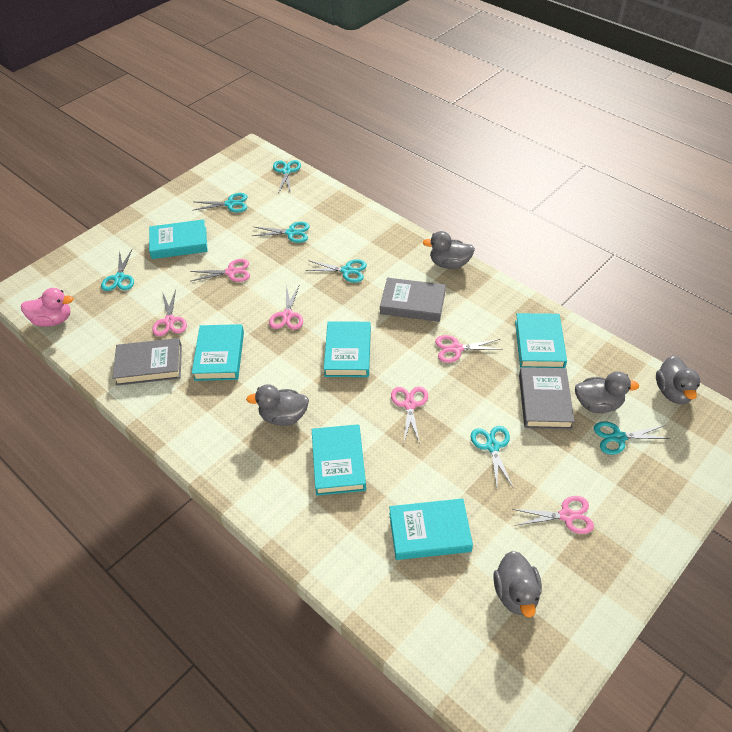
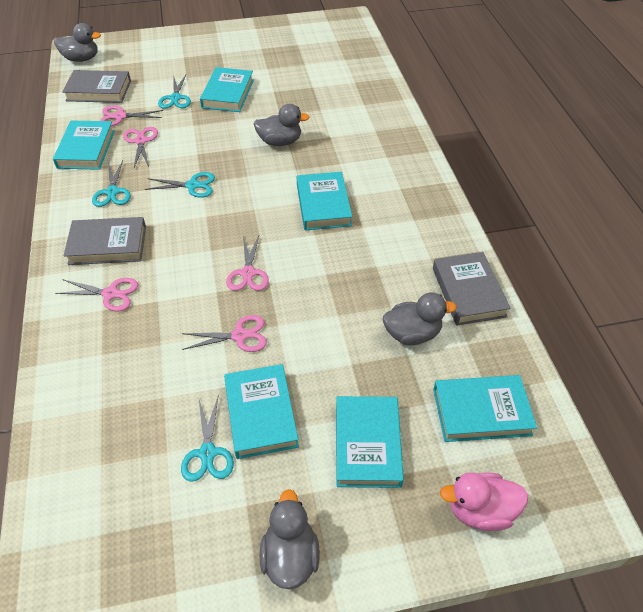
grey duck: [246,384,309,426] [422,231,475,269] [493,551,542,617] [575,371,639,413] [656,355,700,404] = 5 -> [54,23,101,62] [253,104,310,146] [260,489,320,589] [383,292,457,345] = 4
pink scissors: [152,289,187,336] [190,259,250,282] [269,284,303,330] [391,387,428,444] [435,335,503,363] [512,496,594,534] = 6 -> [55,278,138,312] [100,106,163,126] [123,127,158,167] [182,315,267,352] [226,236,269,291] = 5
turquoise scissors: [101,250,134,291] [192,193,247,213] [252,222,310,243] [273,160,301,193] [306,259,367,283] [471,426,513,488] [594,421,671,455] = 7 -> [92,161,131,207] [144,172,215,198] [158,75,191,109] [181,394,234,482] = 4

